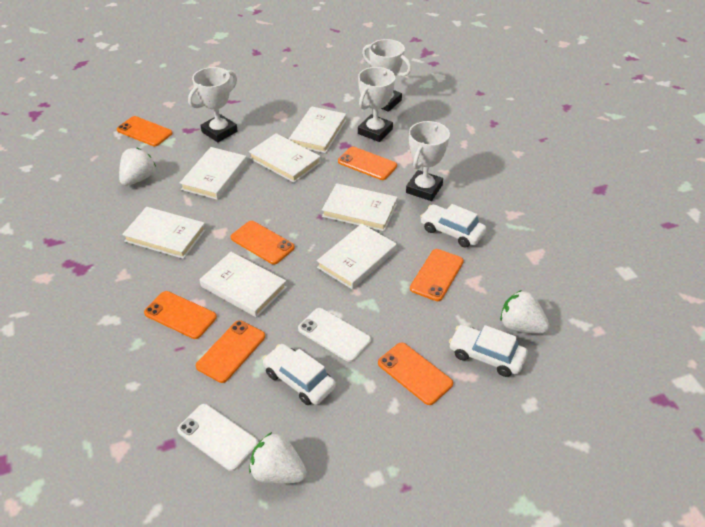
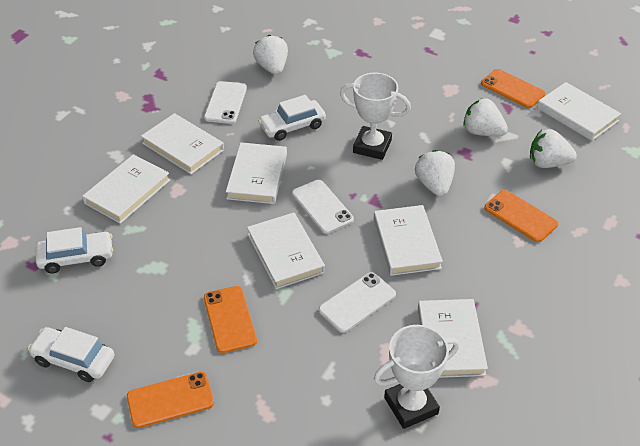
orange phone: [117,116,173,146] [144,291,217,339] [196,320,265,383] [231,221,295,264] [338,147,397,180] [378,342,453,405] [410,249,464,301] = 7 -> [127,372,214,428] [204,286,257,353] [481,69,545,108] [484,190,558,242] = 4
white phone: [177,404,258,471] [298,308,371,362] = 2 -> [204,81,247,124] [292,180,354,234] [319,272,396,333] = 3
white strawberry: [119,148,156,186] [249,432,307,484] [500,290,550,334] = 3 -> [253,35,288,75] [415,150,455,197] [463,98,508,136] [530,129,577,168] = 4
white trophy: [188,67,238,142] [358,67,395,142] [362,39,412,112] [406,121,450,201] = 4 -> [340,73,411,160] [374,325,459,429] = 2

